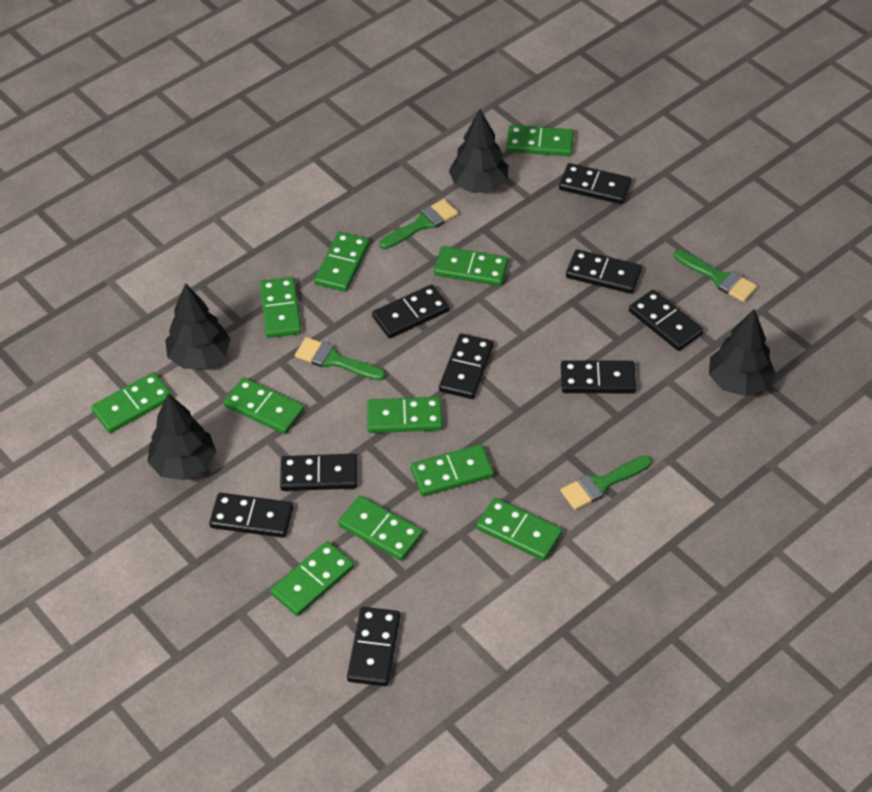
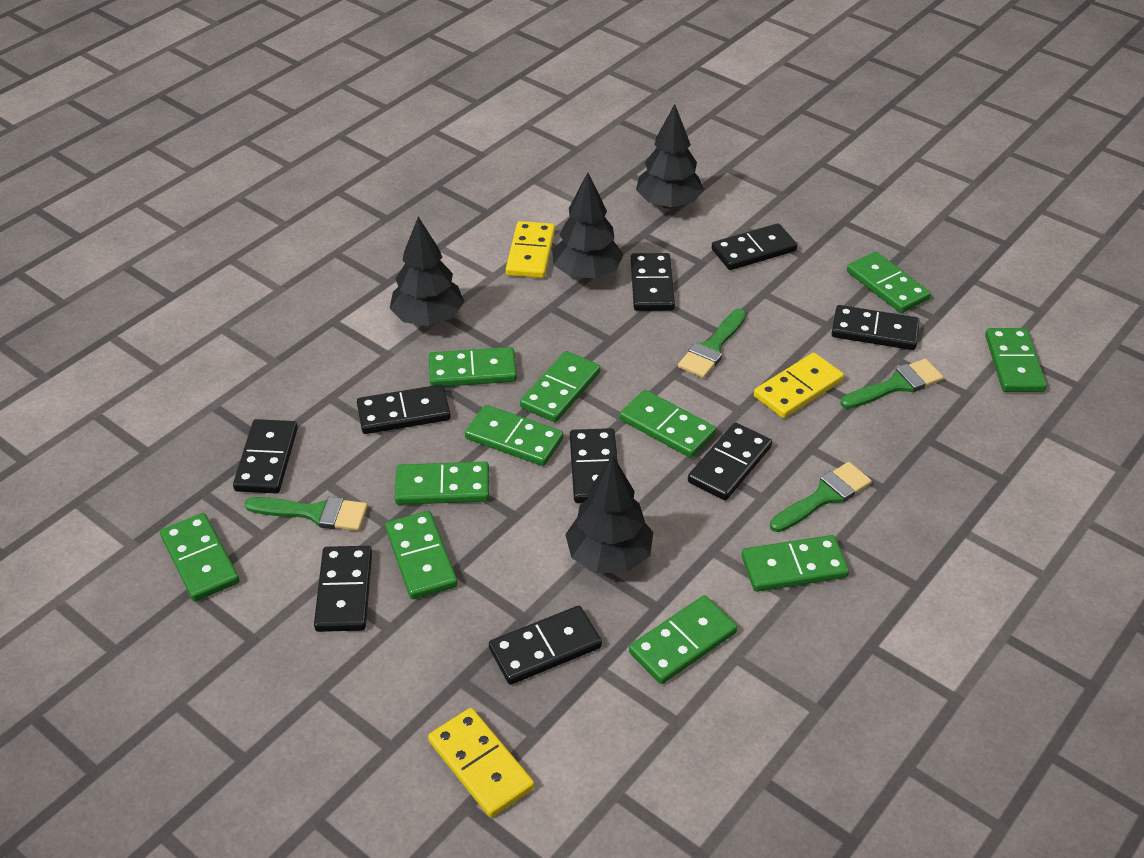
yellow domino: none = 0 -> [428,708,534,818] [506,221,555,278] [754,353,844,418] = 3

